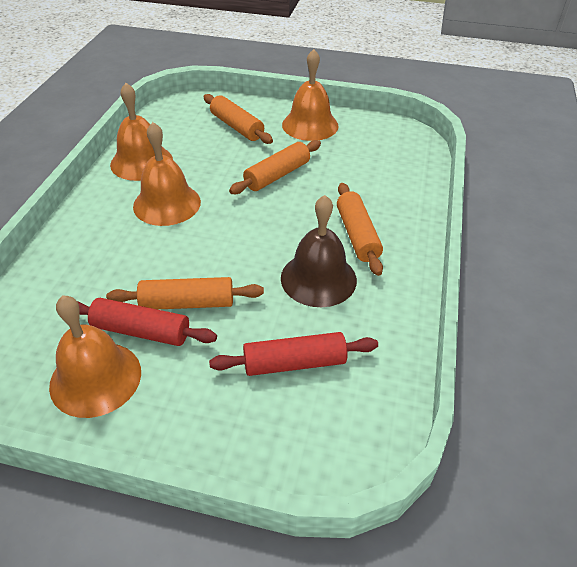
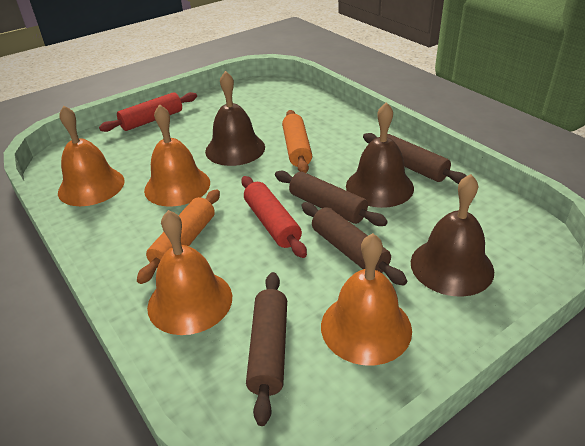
brown bell: [281,195,357,307] = 1 -> [205,71,265,166] [346,102,414,208] [411,174,494,297] = 3
brown rolling pin: none = 0 -> [246,272,287,426] [275,171,388,226] [302,202,407,286] [363,133,466,184] = 4
orange rolling pin: [106,277,264,310] [203,94,273,144] [229,140,321,194] [337,183,383,276] = 4 -> [137,189,220,284] [282,110,312,173] = 2

